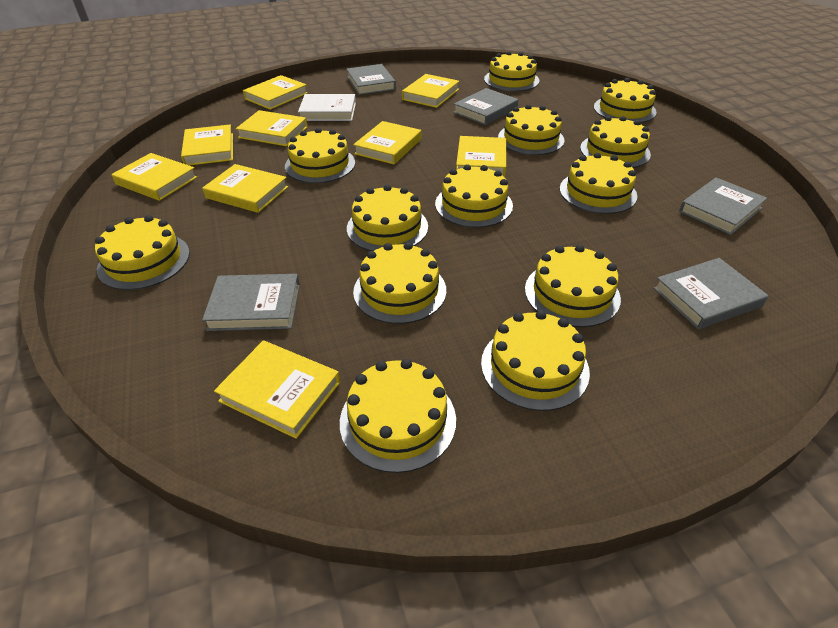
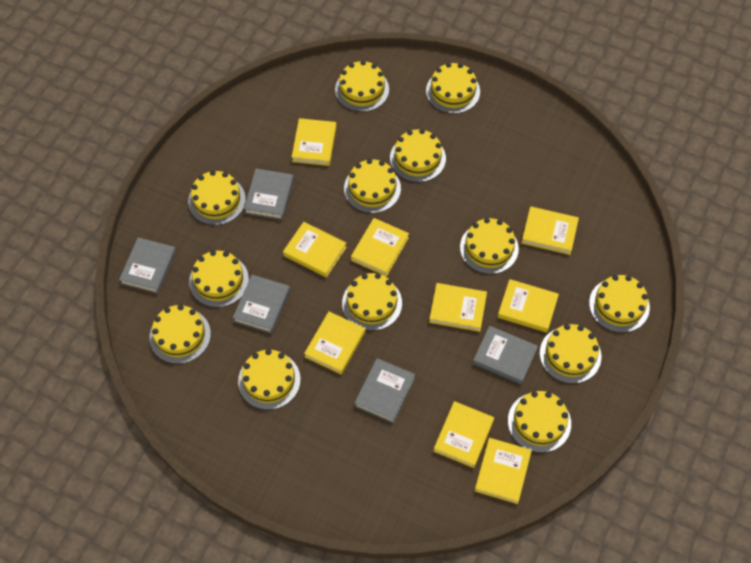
white book: [298,94,356,121] = 1 -> none = 0

